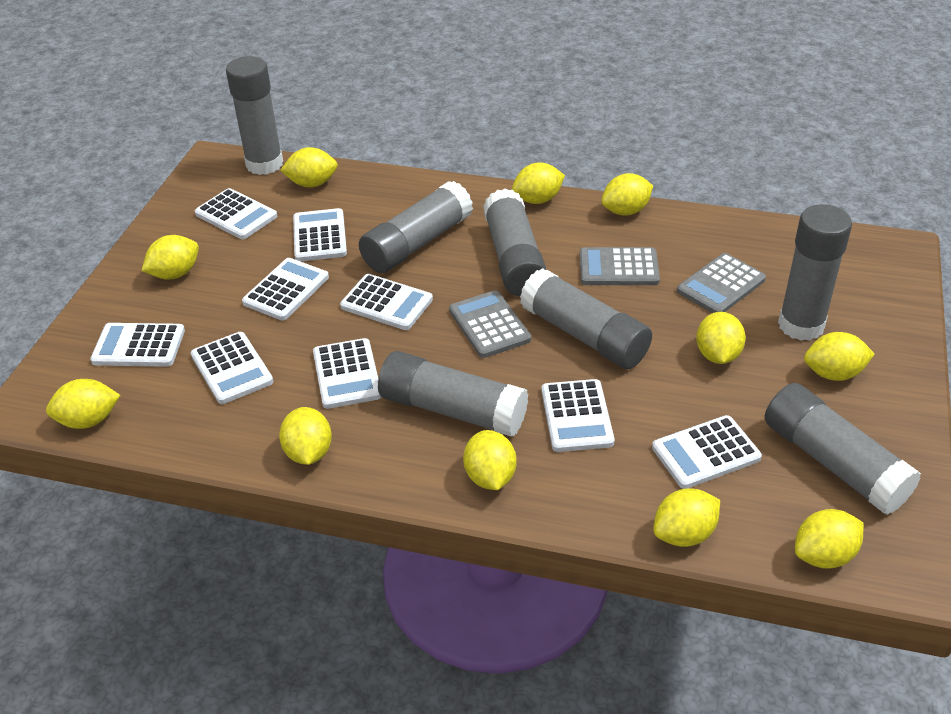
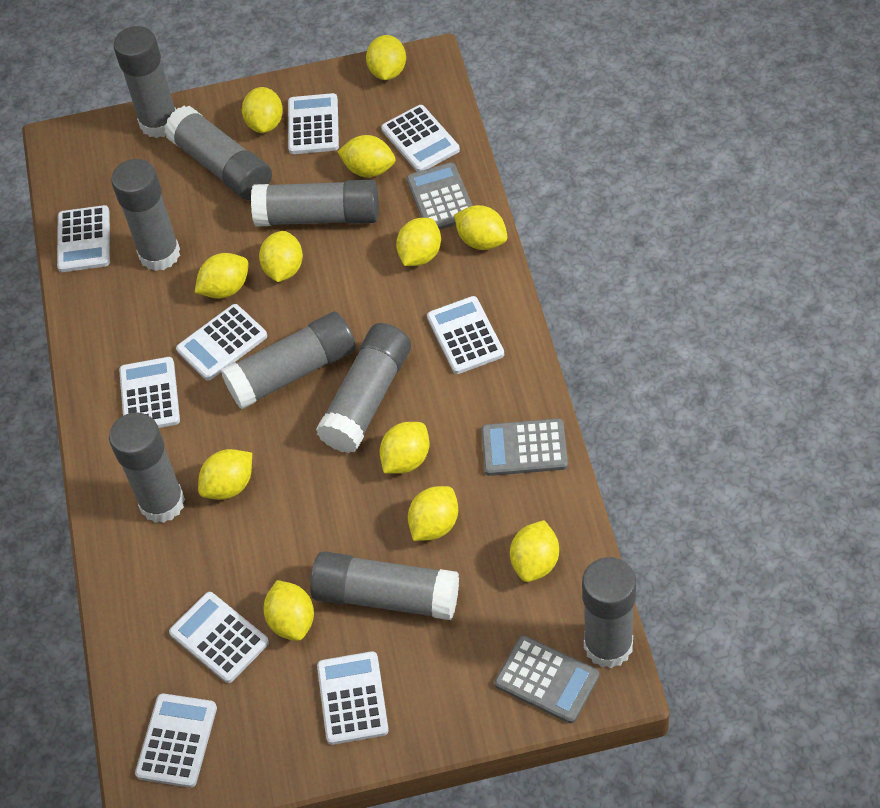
grey glue stick: [226,56,283,175] [359,181,473,273] [378,351,528,437] [483,188,547,296] [520,268,652,369] [765,383,921,515] [778,204,852,341] = 7 -> [109,412,185,523] [111,159,180,271] [113,26,176,138] [164,106,272,200] [221,312,356,409] [251,180,379,227] [310,551,459,620] [316,323,411,453] [582,557,636,668] = 9
yellow lemon: [46,379,120,429] [142,235,199,280] [279,407,332,465] [280,147,338,187] [463,430,516,490] [512,163,565,204] [601,173,653,216] [653,488,720,547] [696,312,746,364] [795,509,864,569] [804,332,875,381] = 11 -> [195,253,249,299] [198,449,252,500] [242,87,283,133] [259,231,303,282] [263,580,314,641] [337,135,395,177] [366,35,406,80] [380,422,429,474] [396,218,441,266] [408,486,458,541] [454,205,507,250] [510,520,559,582] = 12

